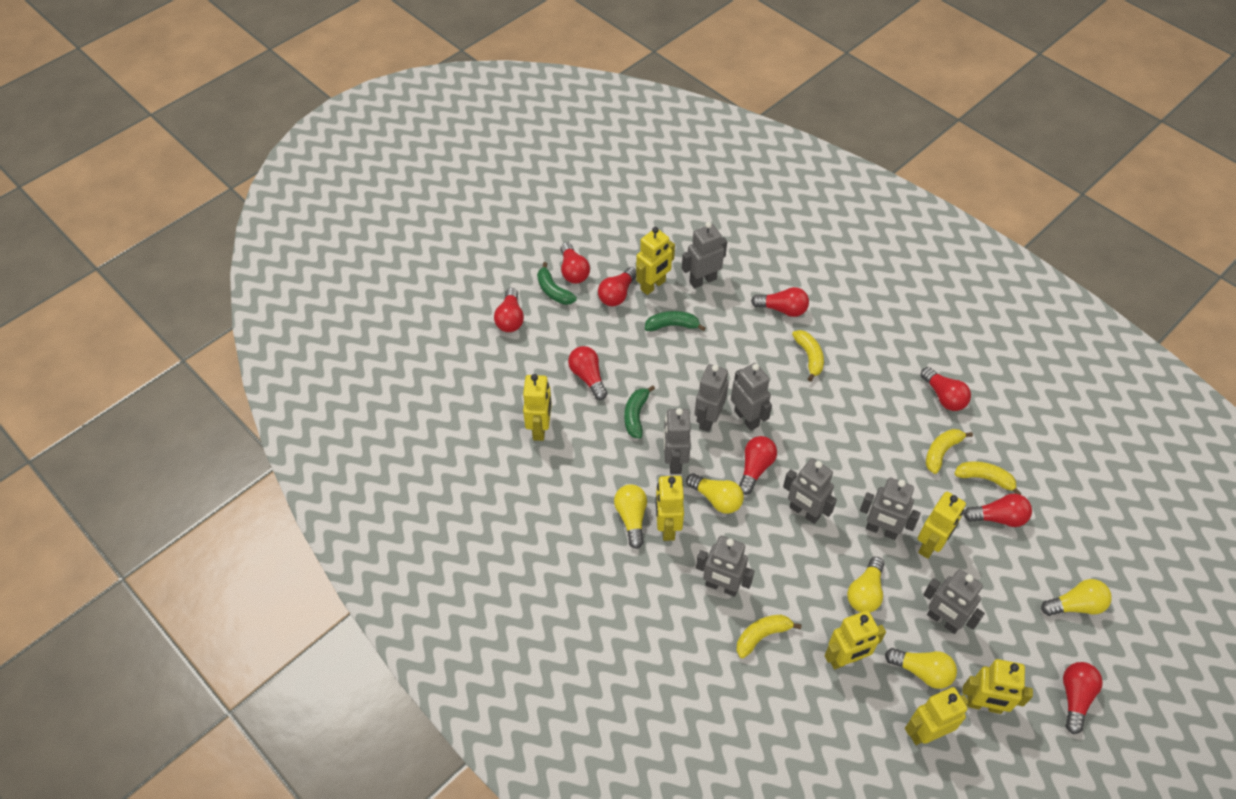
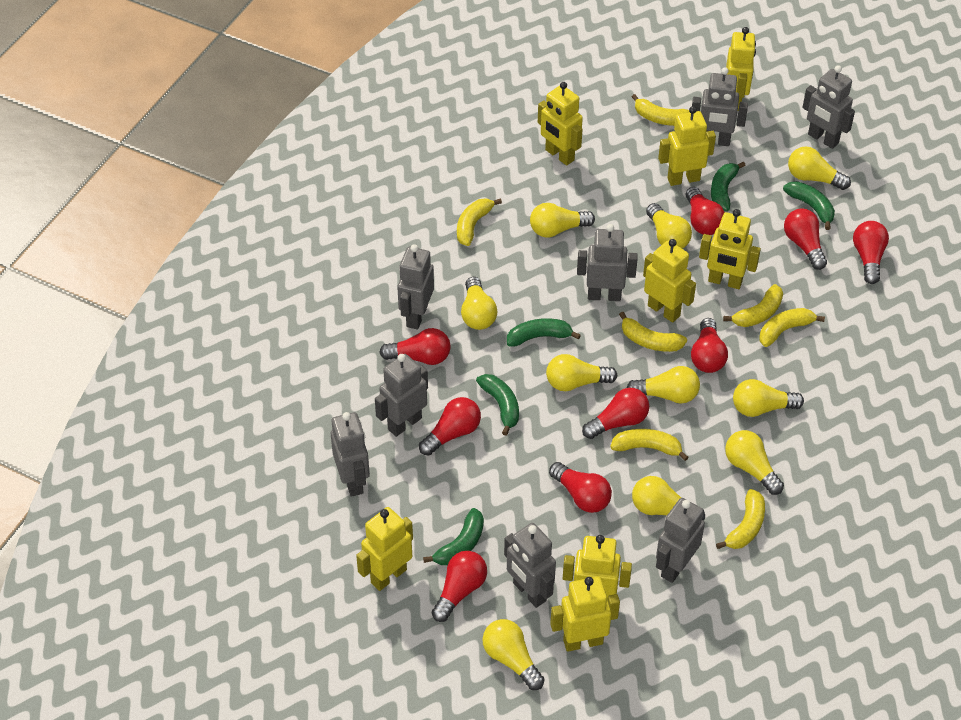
green banana: [537,262,577,305] [624,386,655,439] [645,311,705,331] = 3 -> [423,508,484,565] [476,374,519,435] [507,318,581,347] [711,161,746,211] [783,181,835,230] = 5
yellow banana: [736,615,802,658] [792,330,824,382] [926,429,973,474] [954,461,1021,495] = 4 -> [457,198,502,246] [610,429,689,461] [619,312,687,352] [632,94,690,126] [716,489,765,549] [723,284,783,327] [760,308,825,347] = 7
yellow light bulb: [614,484,647,549] [686,473,744,514] [847,557,885,612] [885,648,957,689] [1041,579,1112,616] = 5 -> [461,277,497,330] [483,619,545,690] [530,203,595,237] [546,354,618,391] [627,366,700,403] [632,476,705,521] [646,203,692,249] [725,430,784,495] [733,379,804,417] [788,146,851,190] = 10
yellow robot: [523,374,552,441] [636,227,675,295] [656,476,684,541] [824,610,886,669] [905,687,969,745] [918,492,966,559] [962,659,1033,714] = 7 -> [356,507,413,591] [538,82,583,165] [550,576,620,652] [563,535,632,600] [643,239,696,323] [658,106,716,186] [699,209,761,289] [726,27,756,110] = 8

